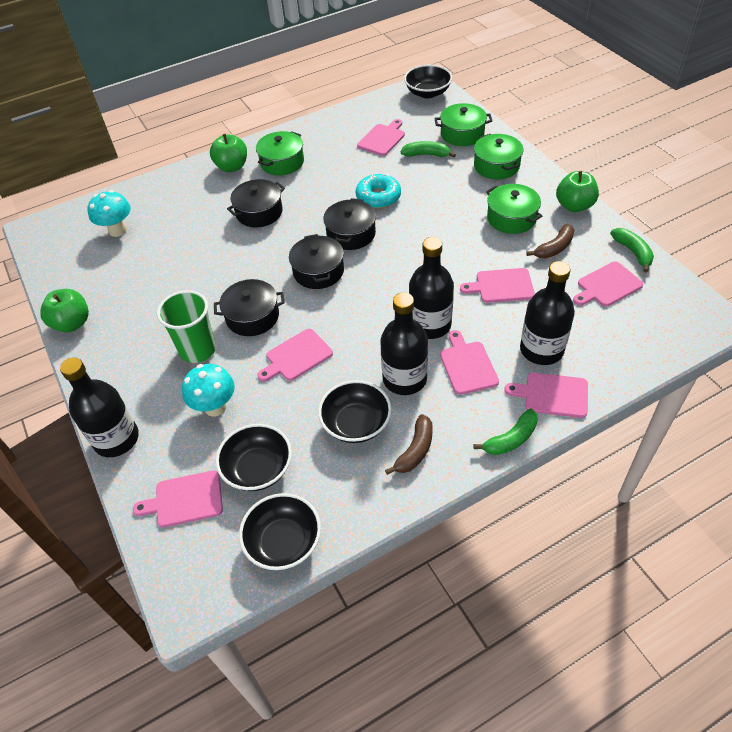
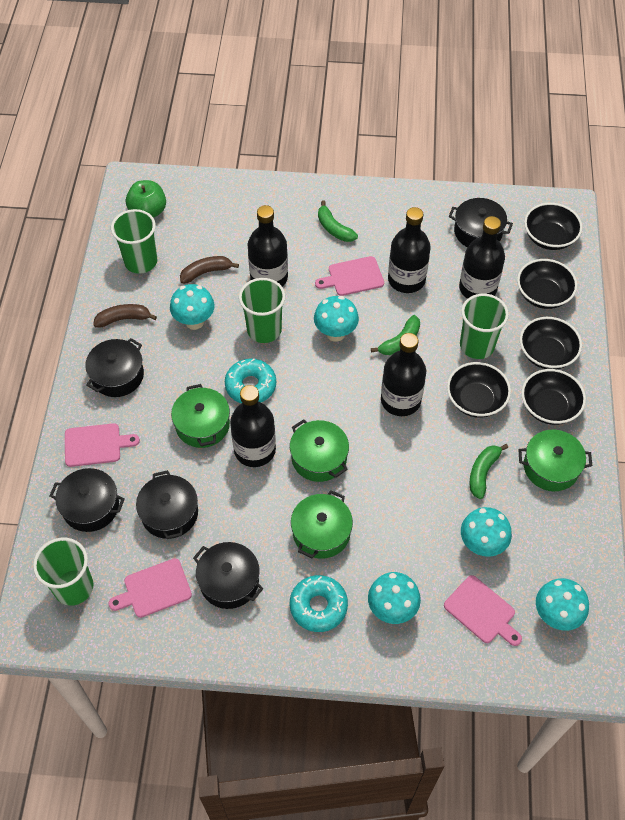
black bottle: [60,357,139,457] [380,292,428,395] [409,237,454,339] [520,261,575,365] = 4 -> [230,385,276,467] [248,205,288,287] [381,333,426,416] [388,207,431,293] [459,216,505,299] = 5
black bowl: [216,424,292,491] [239,493,321,570] [318,380,392,443] [404,65,452,98] = 4 -> [447,362,511,418] [517,259,578,309] [520,317,582,369] [521,369,586,425] [524,203,582,250] = 5
black pot: [214,279,285,336] [227,179,285,227] [289,234,344,289] [323,198,376,250] = 4 -> [50,468,125,532] [85,338,144,397] [136,470,198,539] [193,542,263,609] [449,198,513,247] = 5
green apple: [40,289,89,332] [210,134,247,172] [556,171,599,212] = 3 -> [126,180,166,218] = 1
green cup: [157,290,216,363] = 1 -> [33,538,93,606] [111,209,157,274] [239,278,285,343] [460,294,509,359] = 4
pink cutting board: [133,470,223,528] [258,329,333,382] [357,119,405,156] [440,330,499,395] [460,268,535,303] [504,373,588,418] [573,262,643,307] = 7 -> [65,423,140,467] [108,558,192,618] [315,256,384,296] [444,575,522,646] = 4
turquoise donut: [356,174,401,209] = 1 -> [225,359,276,403] [290,575,348,632] = 2
turquoise mushroom: [87,190,131,237] [182,364,235,417] = 2 -> [170,284,215,330] [314,296,359,342] [368,572,421,624] [461,507,512,557] [536,578,589,631] = 5

